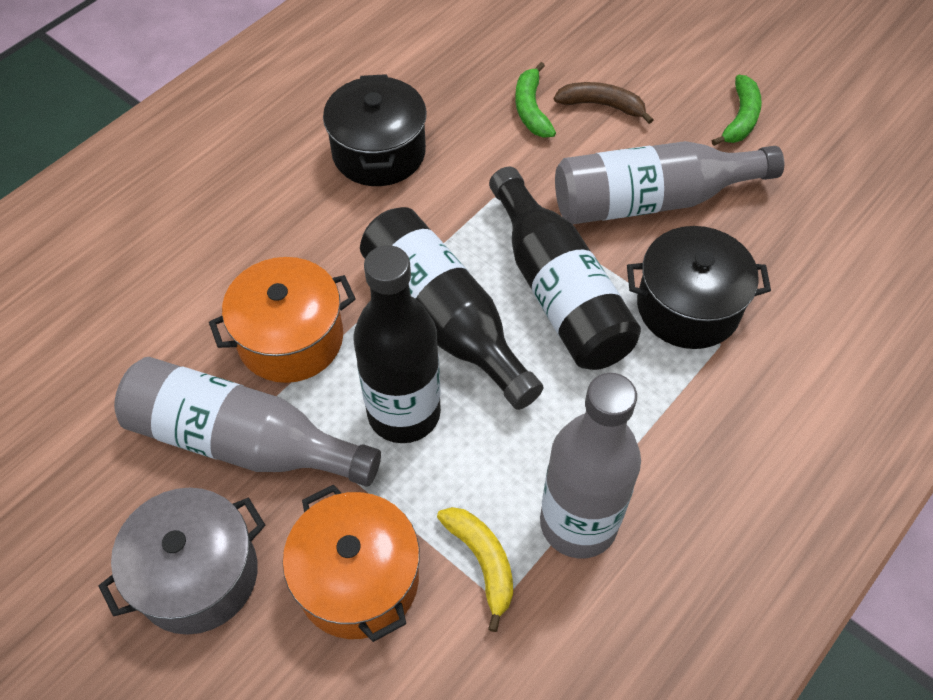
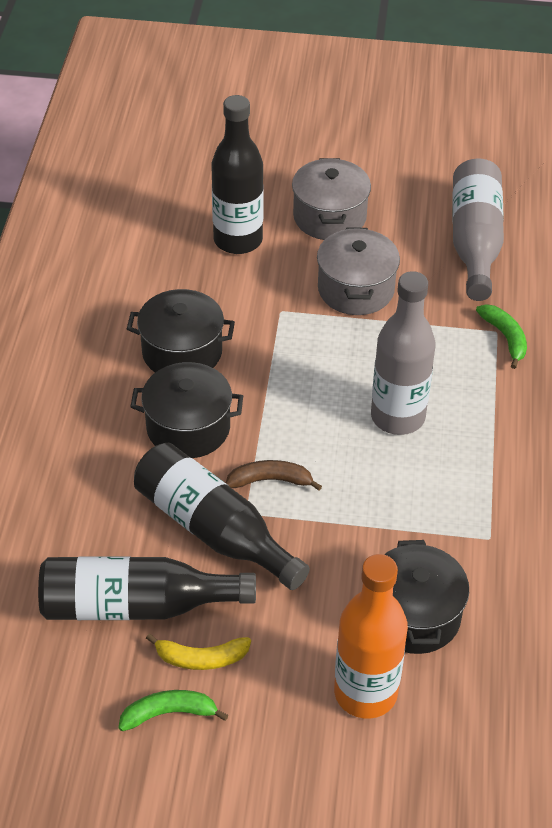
black pot: [323,74,427,186] [627,226,771,349] = 2 -> [127,289,235,373] [130,362,243,458] [384,540,469,654] = 3
grey bottle: [114,357,381,487] [540,373,641,558] [555,141,784,224] = 3 -> [371,271,436,435] [452,158,504,301] = 2
grey pot: [99,488,265,635] = 1 -> [292,158,371,240] [317,227,400,315] = 2
orange bottle: none = 0 -> [334,554,408,719] = 1
orange pot: [209,257,356,383] [282,484,420,642] = 2 -> none = 0

